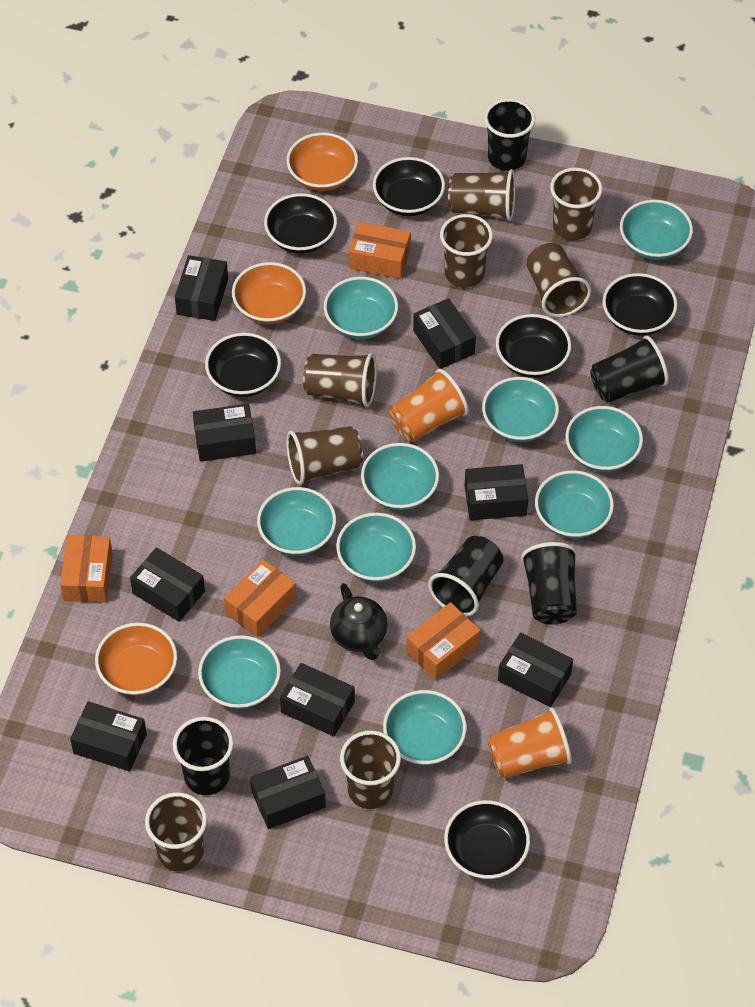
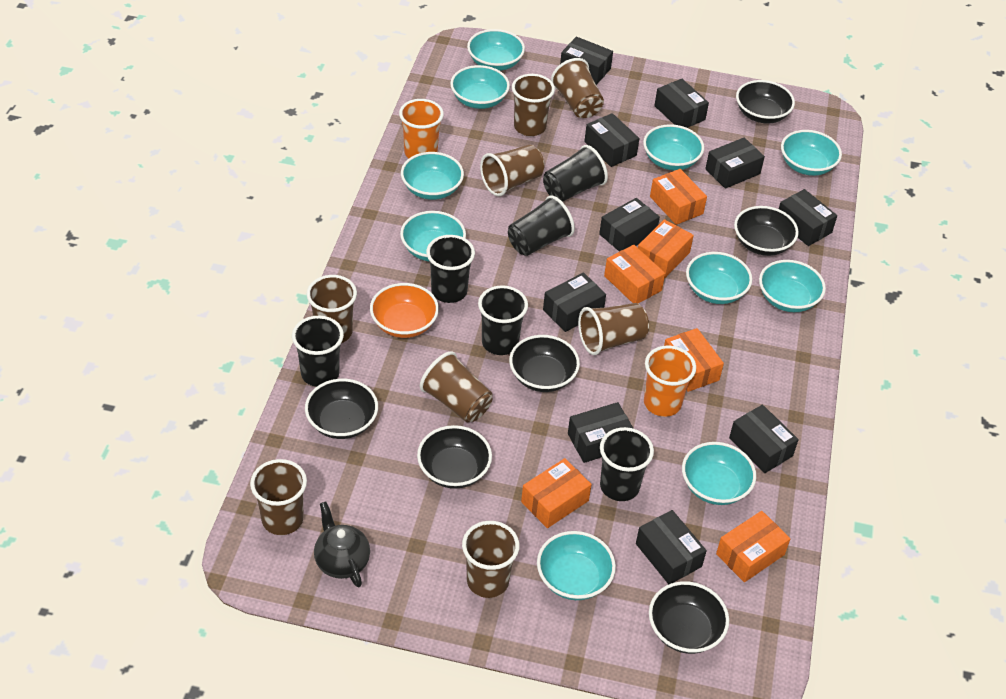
black box: [70,701,147,771] [130,548,205,622] [175,255,228,321] [193,404,256,462] [250,756,326,829] [280,663,355,737] [413,298,476,369] [465,464,528,520] [498,633,573,707] = 9 -> [543,273,606,332] [560,37,613,85] [568,402,634,463] [584,113,639,167] [599,198,660,251] [636,510,707,584] [654,79,709,128] [705,137,765,189] [729,405,799,473] [779,189,837,246] = 10
black cup: [173,717,233,795] [428,536,503,616] [484,99,535,171] [521,542,578,625] [590,336,669,403] = 5 -> [292,316,344,387] [426,235,475,303] [478,285,528,355] [508,195,575,256] [543,145,608,202] [600,427,654,501] = 6
orange bowl: [95,623,177,696] [232,262,306,324] [287,133,358,191] = 3 -> [370,283,439,338] = 1
orange box: [60,535,113,603] [224,559,296,637] [349,221,411,279] [406,602,480,680] = 4 -> [521,458,592,528] [604,245,665,303] [638,219,694,278] [650,169,707,225] [664,328,724,392] [716,511,790,582] = 6

